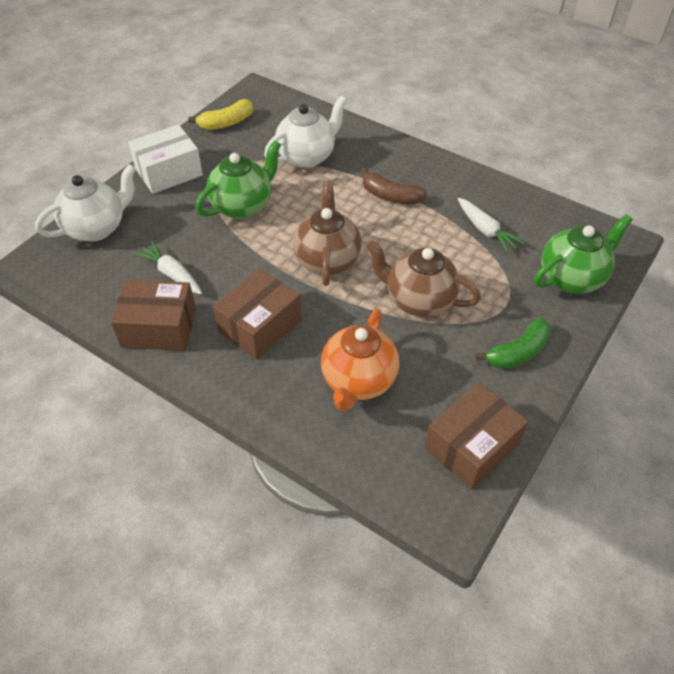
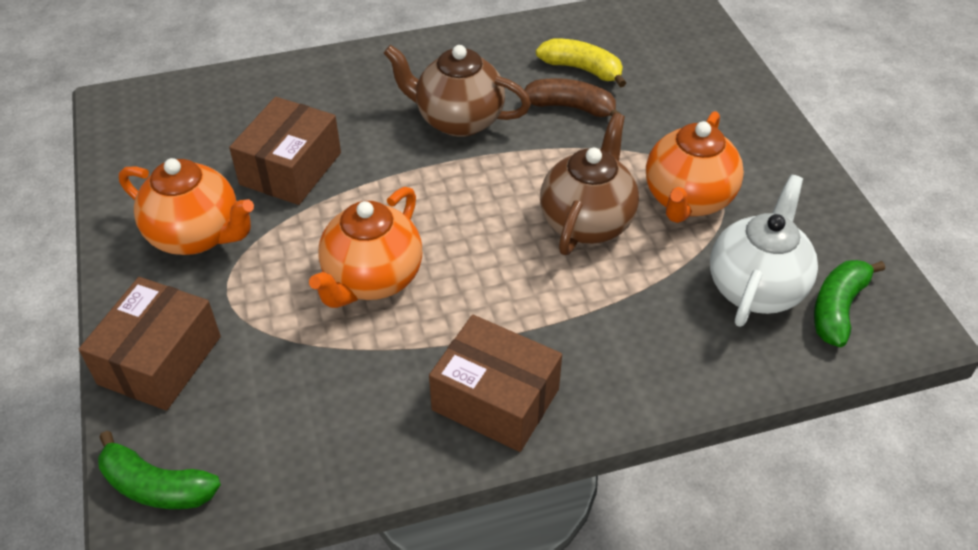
green banana: [475,318,551,369] = 1 -> [98,431,221,509] [814,260,885,347] = 2
green teapot: [196,140,281,219] [534,214,633,293] = 2 -> none = 0
orange teapot: [321,309,399,411] = 1 -> [119,158,254,255] [309,187,422,308] [646,111,744,223] = 3
white box: [128,125,203,194] = 1 -> none = 0
white carrot: [134,241,202,294] [458,198,525,253] = 2 -> none = 0
white teapot: [35,164,136,242] [264,96,347,168] = 2 -> [710,174,818,327] = 1

